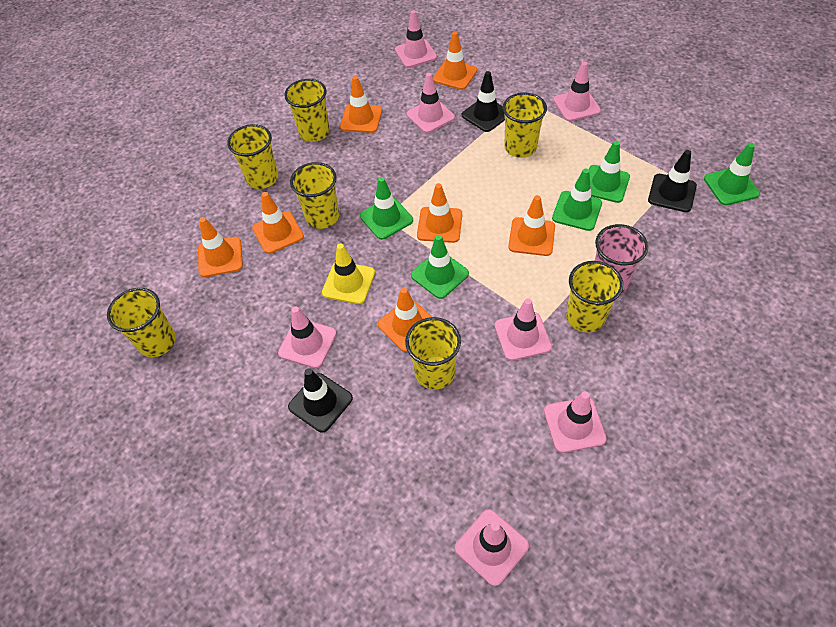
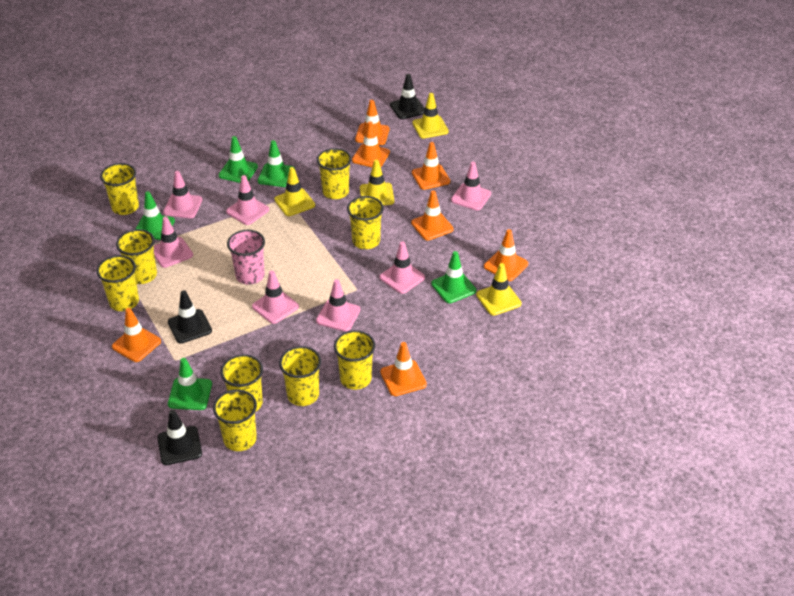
yellow cup: [107,288,176,357] [227,124,278,189] [284,79,330,142] [290,162,339,229] [405,317,461,390] [503,93,547,158] [566,261,623,333] = 7 -> [96,255,139,311] [100,163,139,215] [116,229,157,284] [213,389,257,451] [221,354,263,412] [279,346,321,406] [317,148,352,199] [334,330,375,390] [347,196,384,249] = 9
yellow traffic cone: [322,243,375,304] = 1 -> [274,167,315,216] [360,159,394,205] [412,93,449,138] [476,263,522,315] = 4

